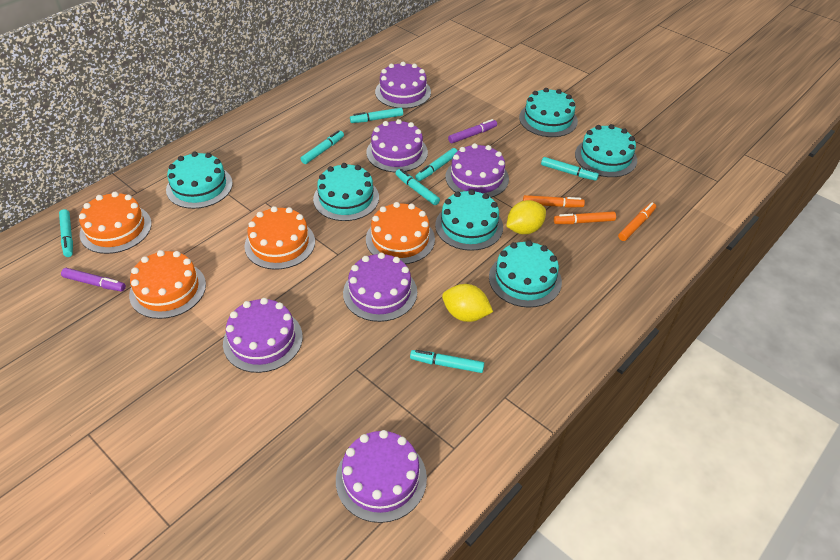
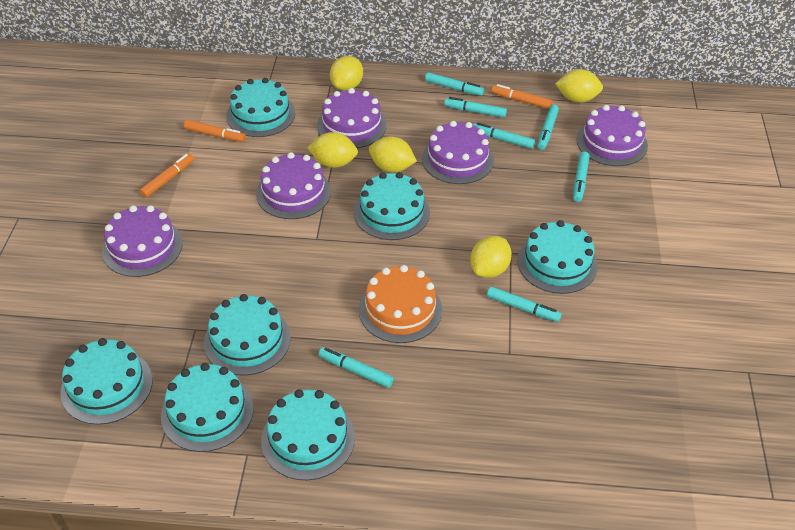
orange cake: [79,192,152,254] [129,250,206,319] [244,206,315,270] [366,202,435,264] = 4 -> [359,265,442,343] = 1
purple cake: [223,298,303,373] [336,430,427,523] [343,253,417,322] [366,119,428,172] [375,62,431,109] [445,143,509,198] = 6 -> [102,205,183,277] [256,152,331,219] [317,88,387,148] [422,121,494,184] [577,105,648,166] = 5
purple marker: [61,268,126,292] [448,119,497,143] = 2 -> none = 0
turquoise cake: [166,152,233,209] [313,163,379,221] [435,189,503,251] [489,240,562,308] [519,88,578,137] [575,124,637,177] = 6 -> [60,338,153,425] [161,363,254,452] [204,294,291,375] [226,78,295,137] [261,389,355,481] [354,172,430,240] [518,220,598,294] = 7
yellow lemon: [442,284,493,322] [506,200,546,234] = 2 -> [307,132,358,168] [330,56,363,91] [369,136,417,172] [470,236,512,278] [555,69,603,103] = 5

